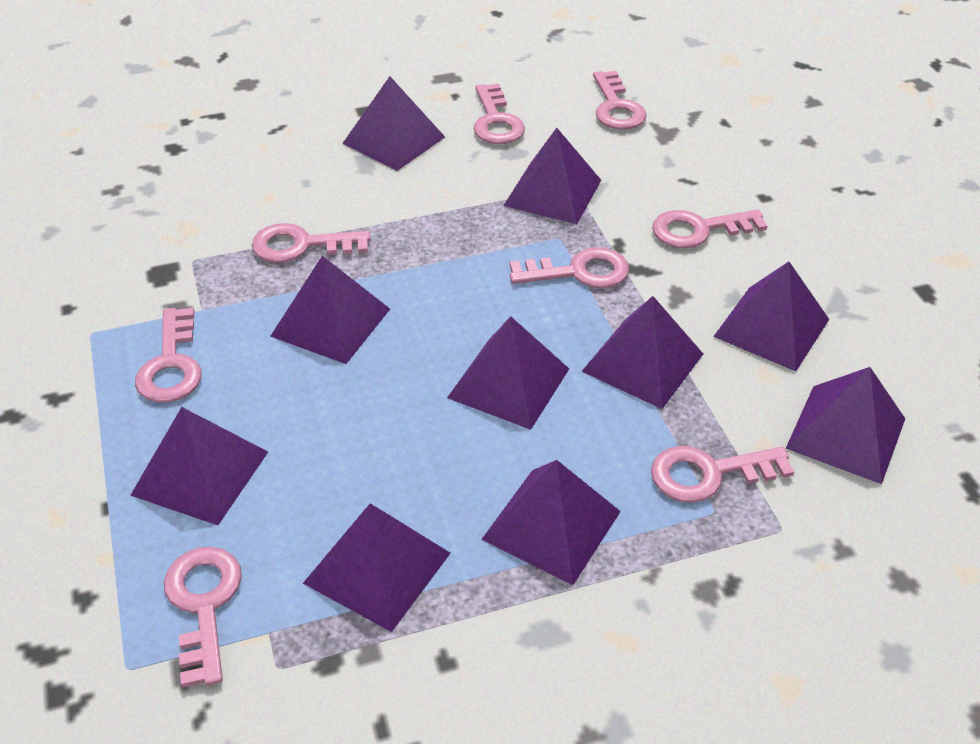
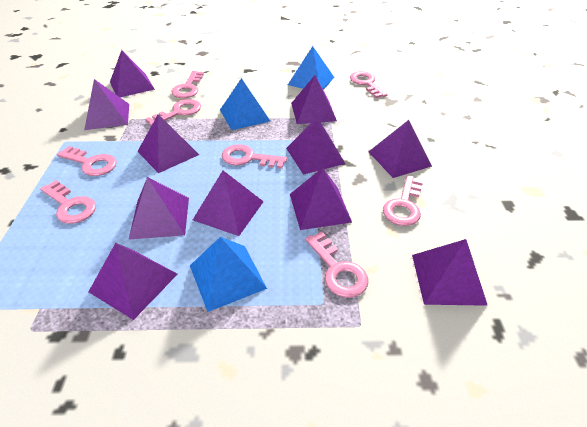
blue pyramid: none = 0 -> [190,237,267,312] [220,78,270,130] [288,46,335,90] = 3
purple pyramid: [130,407,268,525] [270,256,390,364] [303,503,451,632] [342,76,445,171] [447,316,569,430] [481,460,621,585] [503,128,601,224] [581,296,703,409] [713,262,829,371] [786,367,905,484] = 10 -> [84,79,129,130] [88,243,178,320] [110,50,155,97] [129,177,189,240] [137,114,199,173] [193,171,264,236] [286,117,346,175] [290,168,352,230] [291,75,337,124] [369,120,432,178] [412,239,488,306] = 11

